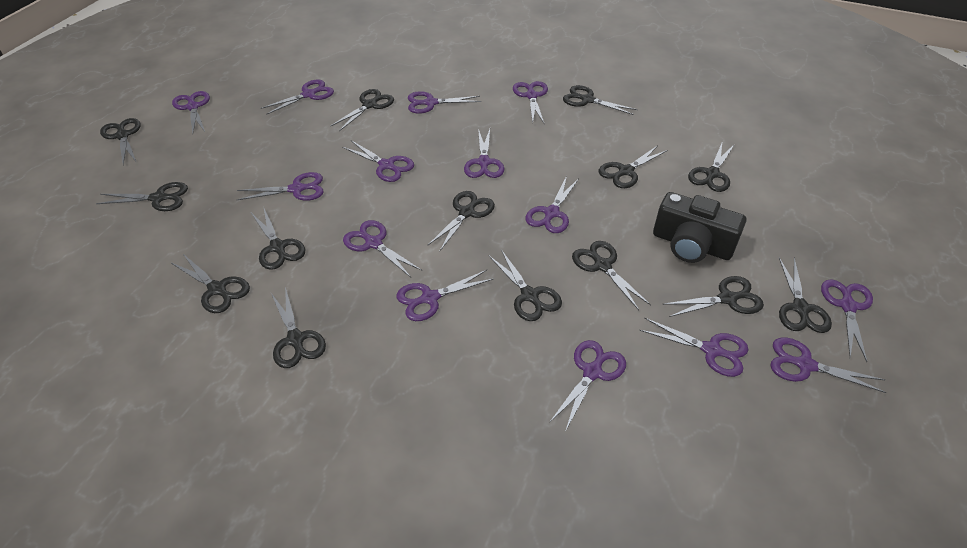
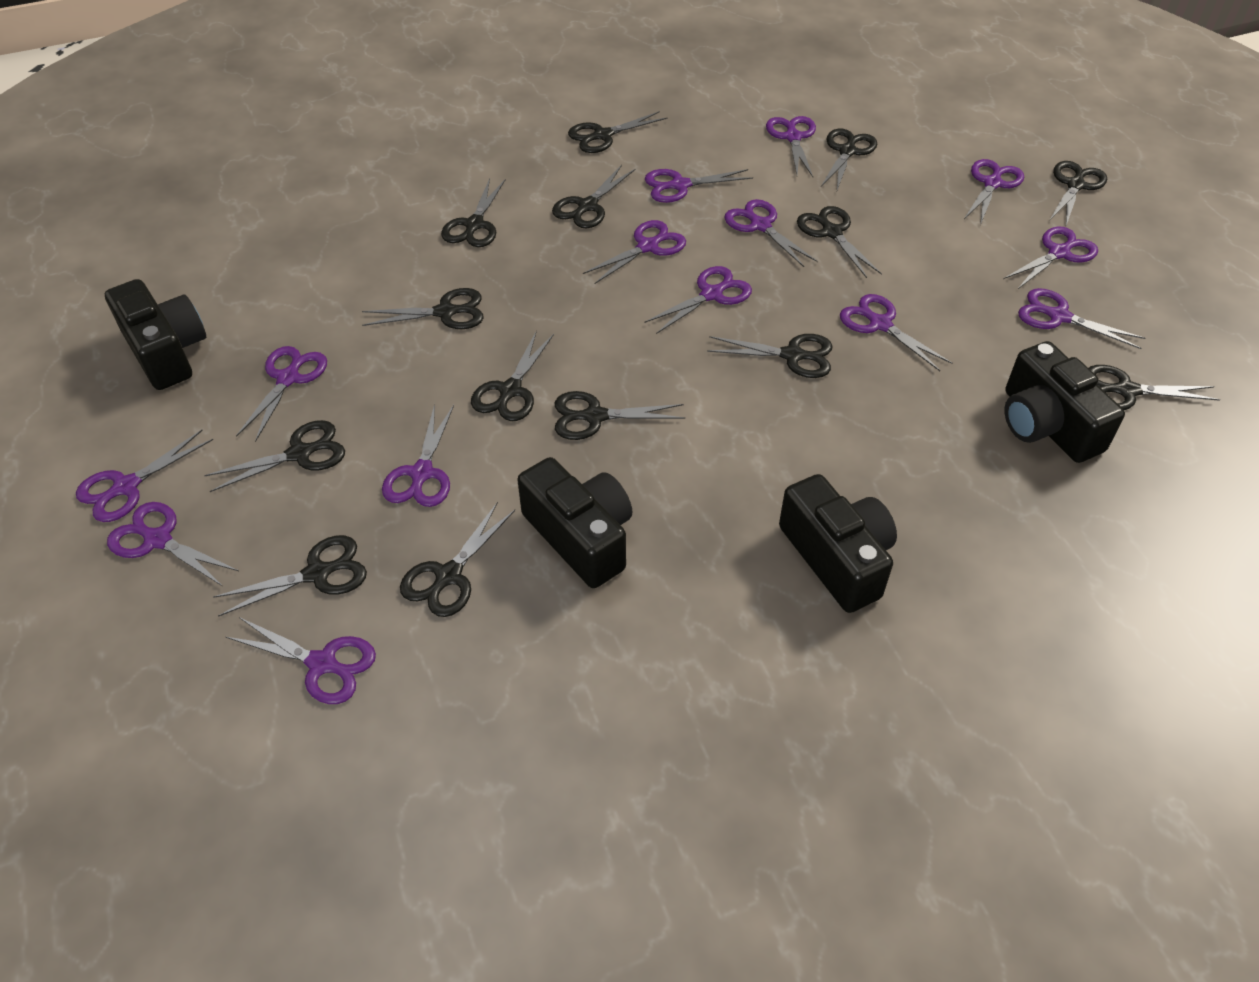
black camera: [653,192,746,263] = 1 -> [105,279,206,390] [518,457,632,588] [779,474,897,613] [1005,341,1125,463] = 4

